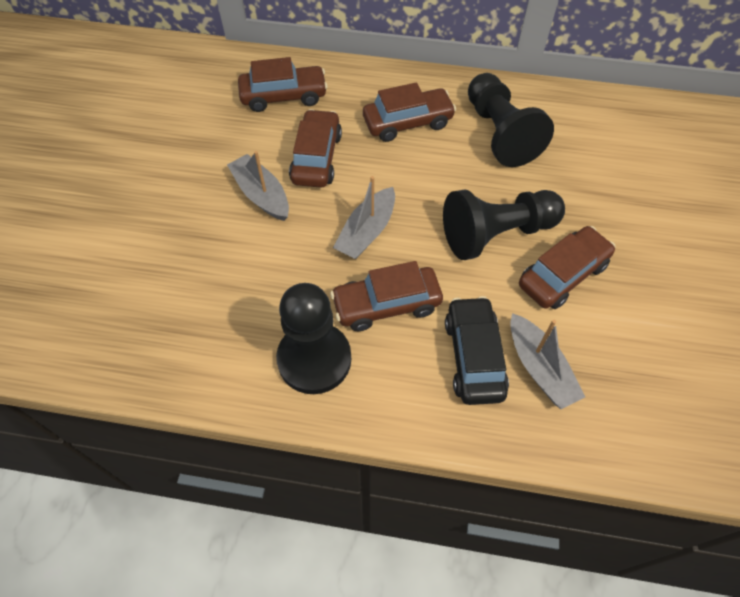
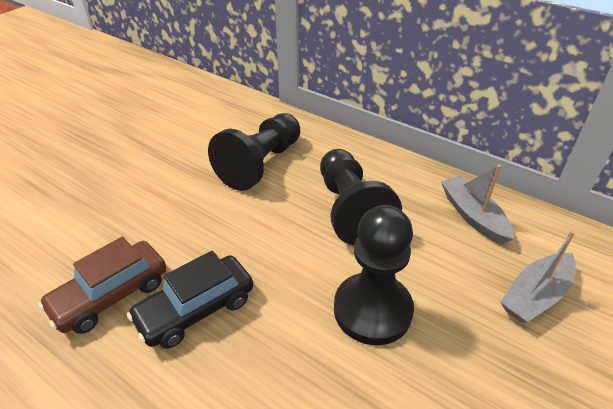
brown car: [238,57,328,112] [289,109,342,188] [330,261,443,331] [363,82,456,142] [519,226,616,309] = 5 -> [38,237,166,334] = 1
grey boat: [227,151,289,221] [333,176,395,259] [510,313,585,409] = 3 -> [441,164,514,245] [500,231,576,323] = 2

